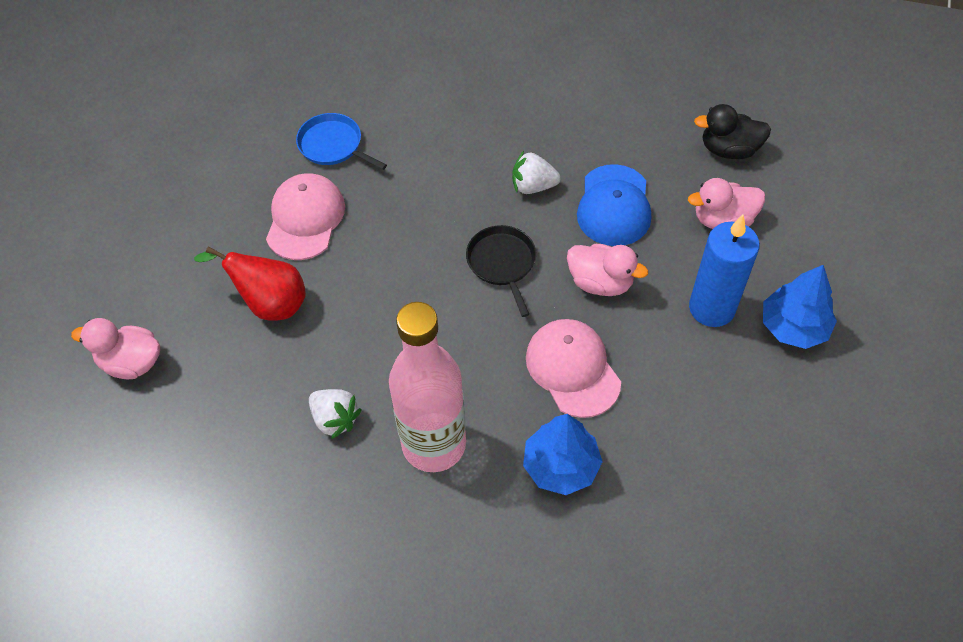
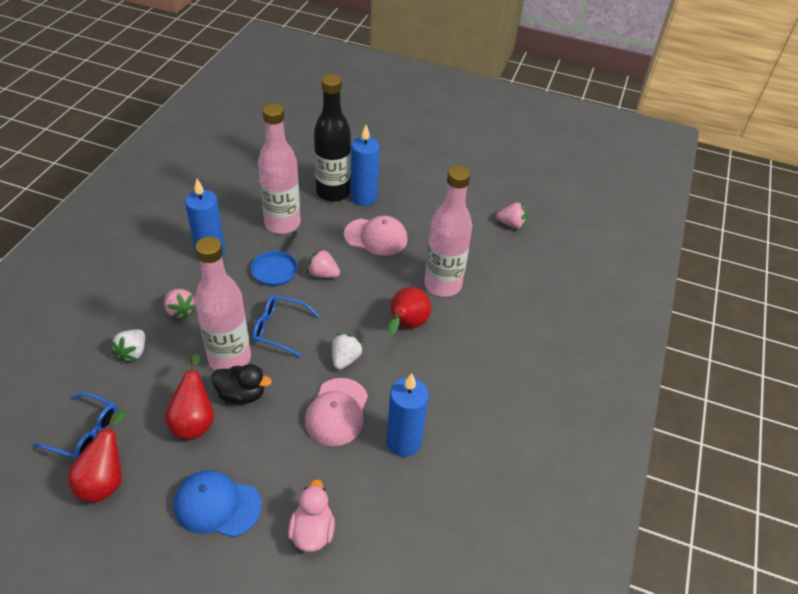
black bottle: none = 0 -> [314,74,351,202] = 1
black pan: [466,225,536,317] = 1 -> none = 0
blue candle: [689,215,760,327] = 1 -> [185,179,226,258] [351,125,380,206] [387,373,429,457] = 3
blue glasses: none = 0 -> [33,393,117,459] [252,295,319,357] = 2
blue tree: [523,414,603,495] [763,265,837,349] = 2 -> none = 0
pink bottle: [389,302,466,472] = 1 -> [195,237,251,371] [258,104,301,234] [424,166,472,297] = 3
pink duck: [71,318,160,379] [567,244,648,296] [688,178,765,229] = 3 -> [288,479,335,552] = 1
pink strawberry: none = 0 -> [164,289,196,319] [307,249,340,278] [496,203,527,229] = 3
red pear: [194,247,306,321] = 1 -> [67,411,126,502] [165,354,214,439] [388,287,431,336] = 3

